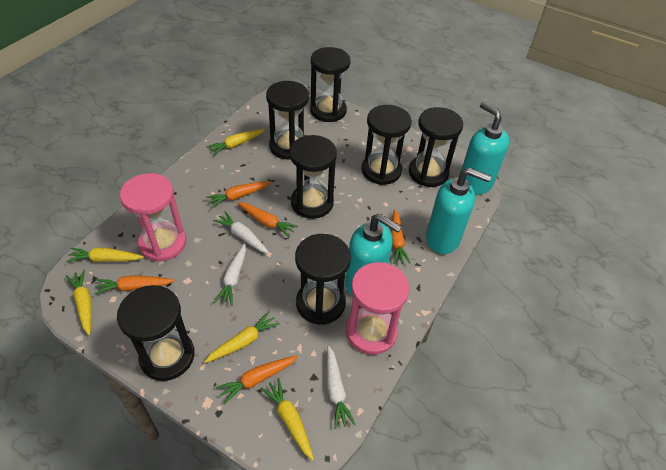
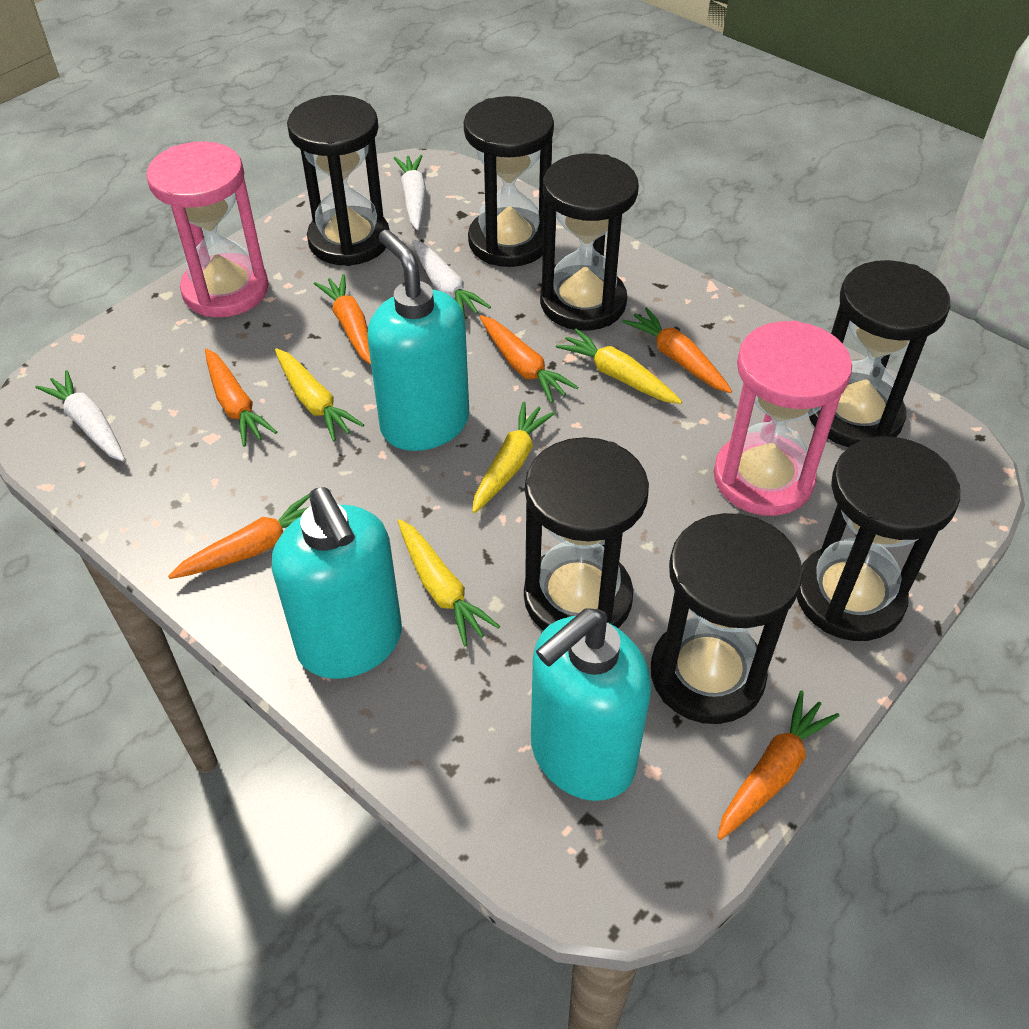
orange carrot: [94,275,175,295] [206,181,271,208] [216,356,298,405] [237,202,298,237] [391,209,411,264] = 5 -> [168,493,310,579] [205,348,277,447] [314,274,371,365] [480,315,579,403] [622,307,732,393] [718,690,839,840] = 6
yellow carrot: [66,248,144,262] [66,270,91,335] [204,311,280,363] [207,129,264,156] [261,378,314,461] = 5 -> [275,348,364,442] [398,519,500,646] [472,402,555,513] [556,329,682,404] = 4

